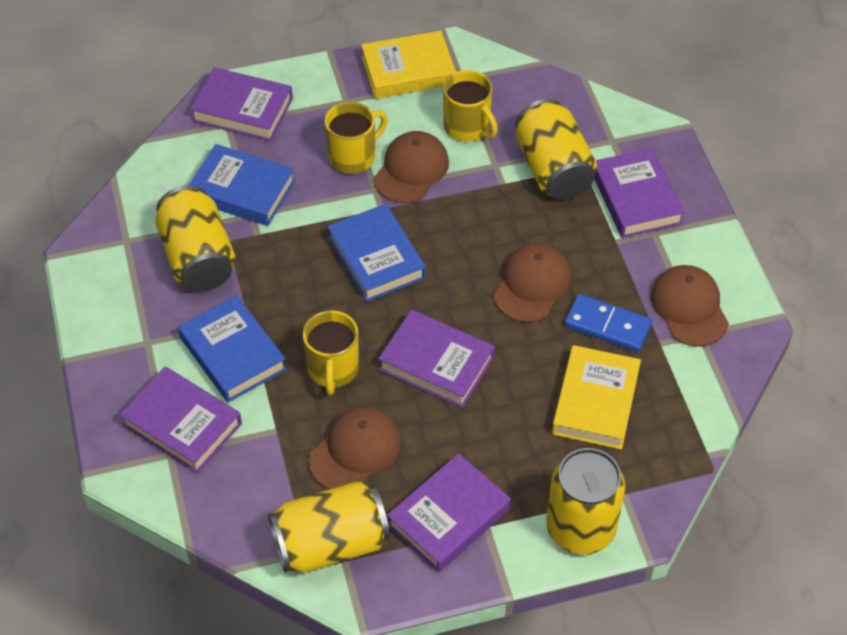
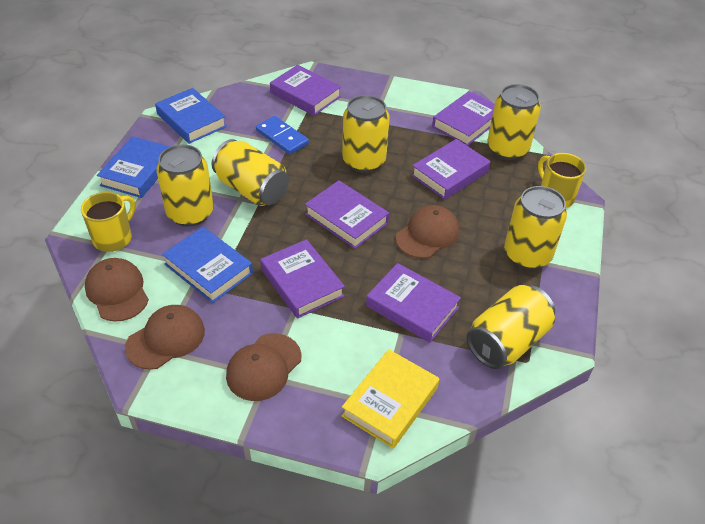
purple book: [119,367,242,474] [190,67,293,141] [378,310,495,408] [387,453,511,572] [594,148,685,238] = 5 -> [260,239,345,319] [270,65,341,116] [305,180,389,249] [366,263,461,343] [411,139,491,200] [432,91,495,146] = 6
yellow book: [361,30,456,99] [552,345,641,450] = 2 -> [341,349,440,448] = 1
yellow can: [155,185,236,291] [268,481,390,573] [515,99,597,200] [546,448,625,554] = 4 -> [156,144,213,227] [212,139,289,206] [342,95,390,173] [467,285,555,369] [487,84,541,160] [504,186,567,269] = 6
yellow mug: [303,310,359,395] [325,101,388,174] [443,70,498,142] = 3 -> [81,192,136,252] [538,153,586,208] = 2

